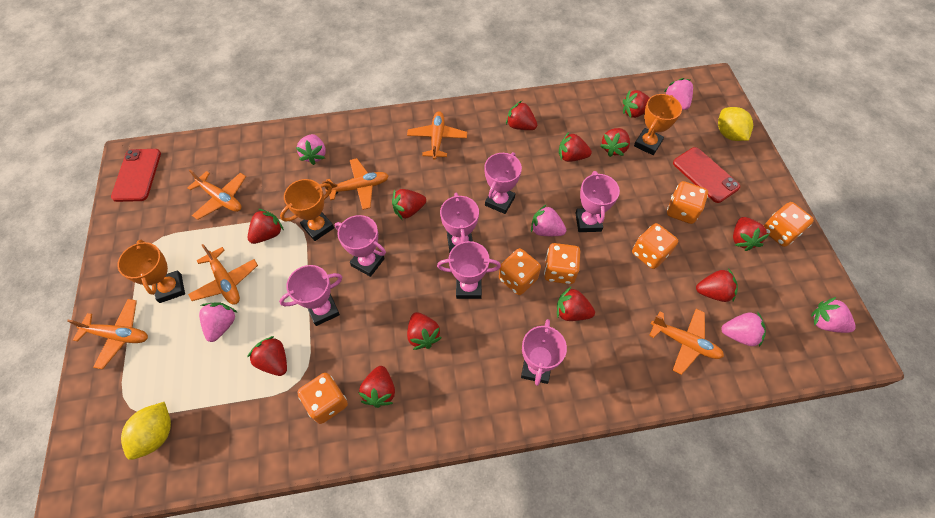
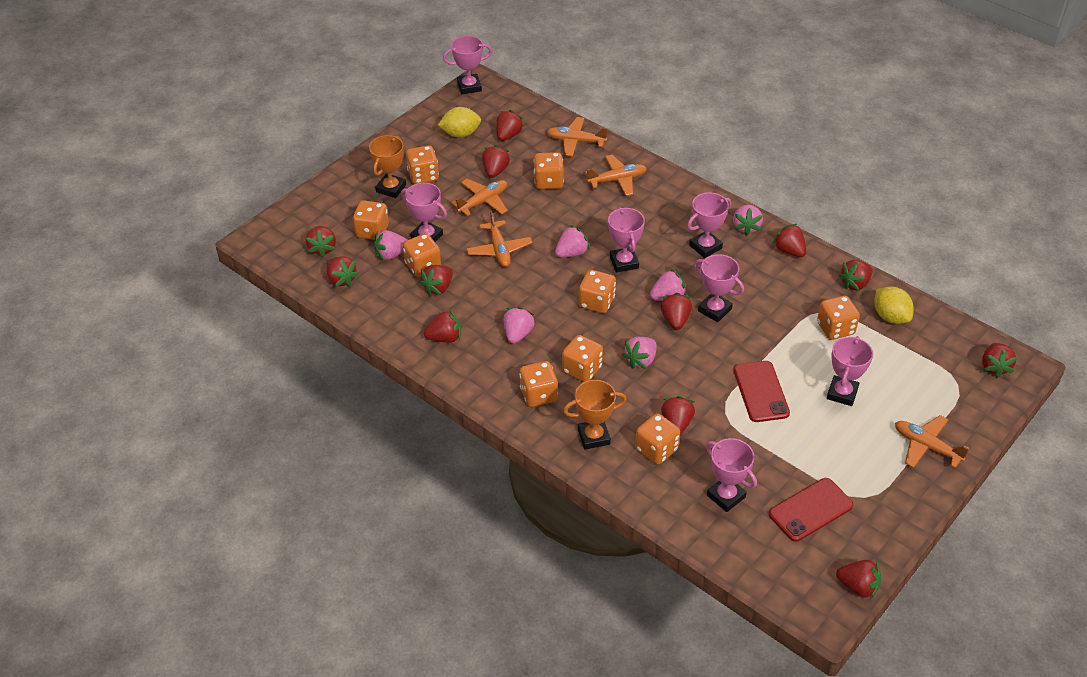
orange dice: [297,373,348,424] [499,248,541,295] [544,243,580,284] [632,223,678,269] [667,181,708,224] [764,202,814,247] = 6 -> [353,200,389,240] [403,233,441,277] [406,145,439,184] [519,361,558,407] [534,152,564,189] [562,335,603,382] [579,270,616,313] [635,413,680,464] [817,296,860,340] = 9
orange plane: [67,299,148,369] [187,170,246,220] [188,244,258,305] [322,158,389,210] [407,111,467,160] [649,309,724,375] = 6 -> [451,179,508,216] [466,211,533,267] [547,117,608,156] [585,155,647,196] [895,415,969,468] = 5
orange trophy: [117,240,185,303] [280,179,334,241] [634,94,682,155] = 3 -> [369,135,406,198] [563,380,627,450] = 2

